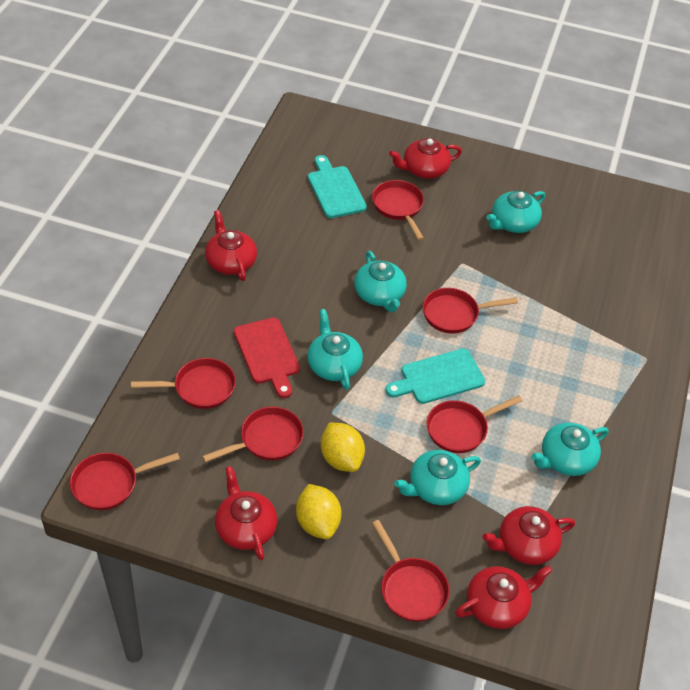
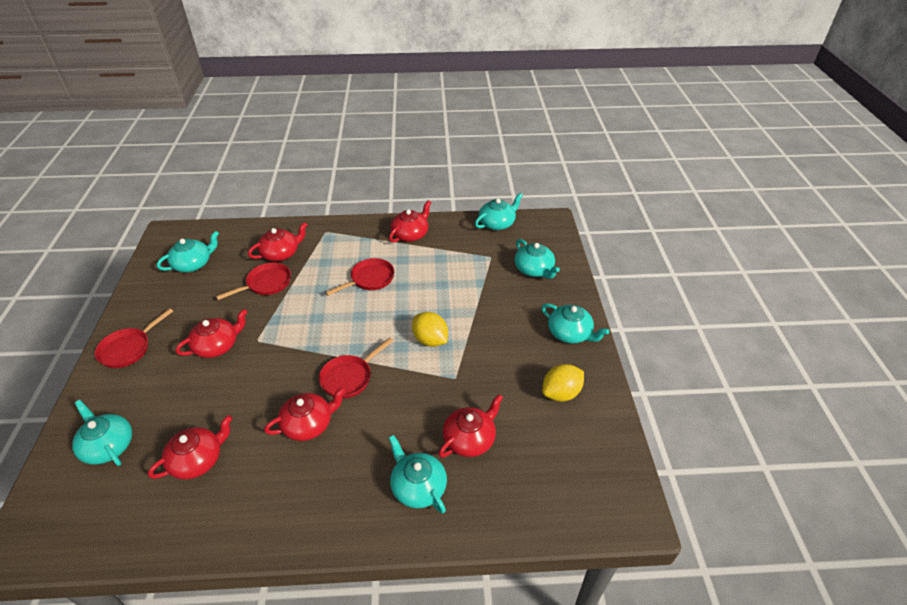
red cutting board: [234,317,300,398] = 1 -> none = 0
red pan: [70,453,180,510] [131,358,236,409] [202,407,304,462] [372,180,424,241] [372,520,450,622] [423,288,518,333] [426,395,522,453] = 7 -> [95,308,173,368] [216,262,291,300] [319,338,393,399] [325,258,394,296] = 4
red teapot: [205,210,257,281] [215,466,277,560] [389,138,462,179] [455,565,552,629] [482,506,575,565] = 5 -> [148,415,232,480] [176,309,248,358] [248,222,308,261] [264,387,346,441] [389,200,431,242] [439,394,503,458] = 6
turquoise cutting board: [308,155,367,218] [385,349,485,404] = 2 -> none = 0
turquoise teapot: [307,309,363,390] [354,251,407,312] [394,450,481,505] [486,191,545,233] [531,423,609,476] = 5 -> [72,400,132,466] [157,231,219,272] [389,435,447,514] [475,193,523,230] [515,239,560,279] [542,303,609,344] = 6

